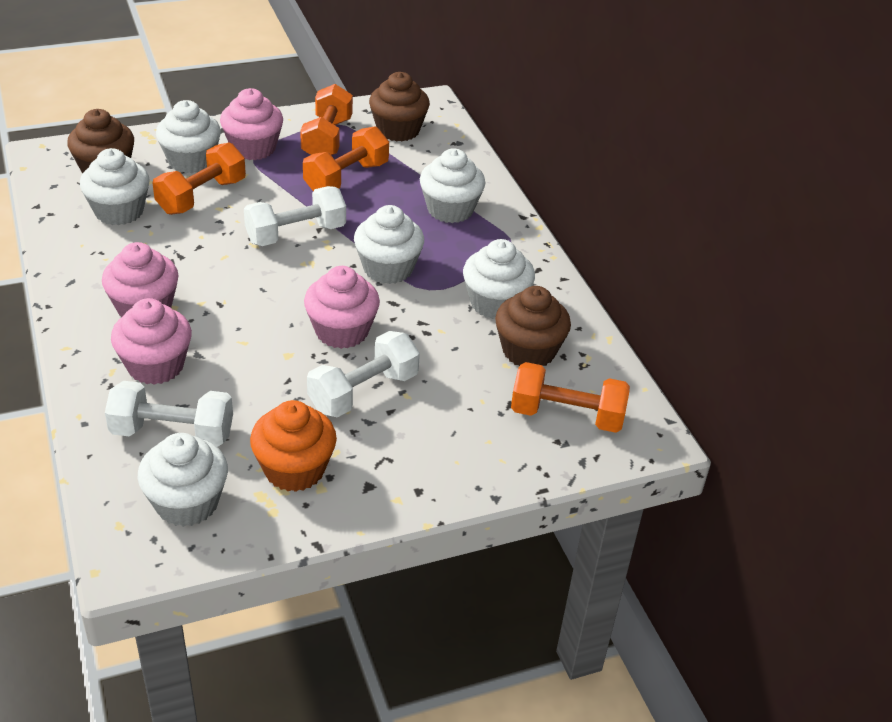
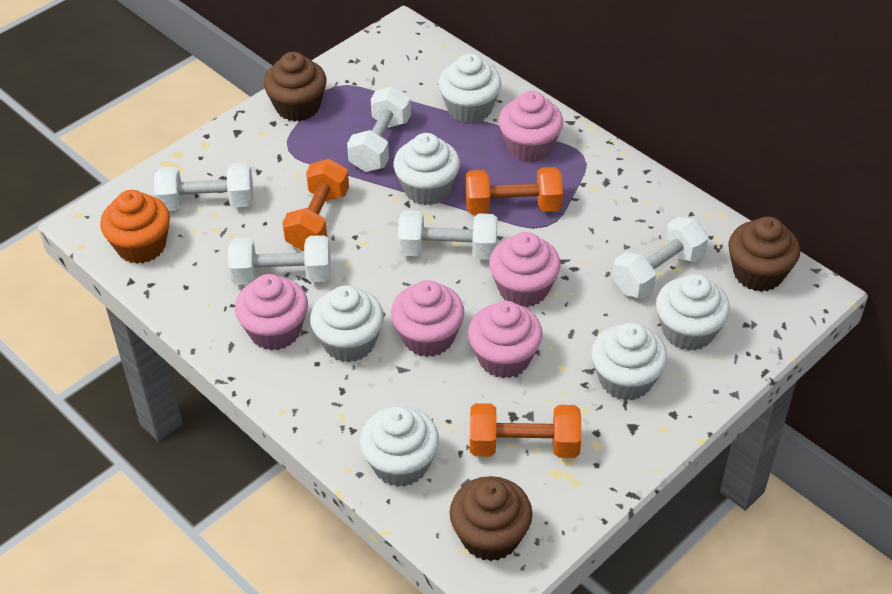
orange dumbbell: [153,142,246,215] [300,84,353,155] [303,126,389,191] [511,362,630,433] = 4 -> [282,159,349,251] [466,167,563,215] [470,403,581,458] = 3
pink cupcake: [102,242,179,317] [111,298,192,385] [220,88,283,160] [304,266,380,349] = 4 -> [235,274,308,351] [391,280,465,357] [468,301,543,378] [489,232,561,307] [499,91,563,162] = 5
white dumbbell: [105,381,233,447] [244,186,346,246] [307,331,420,418] = 3 -> [154,163,253,211] [228,235,331,285] [347,86,411,172] [398,210,497,260] [612,217,709,299] = 5

